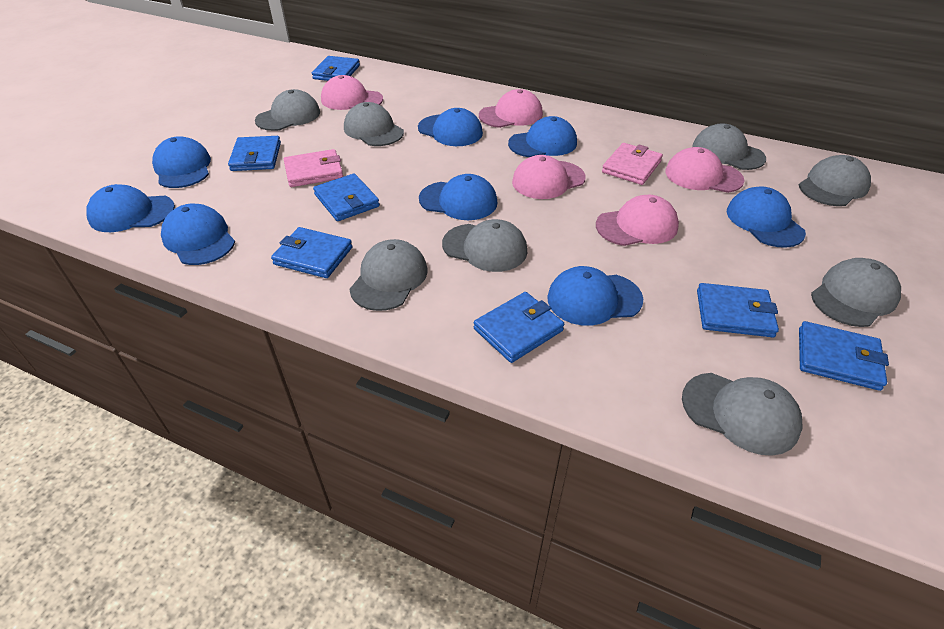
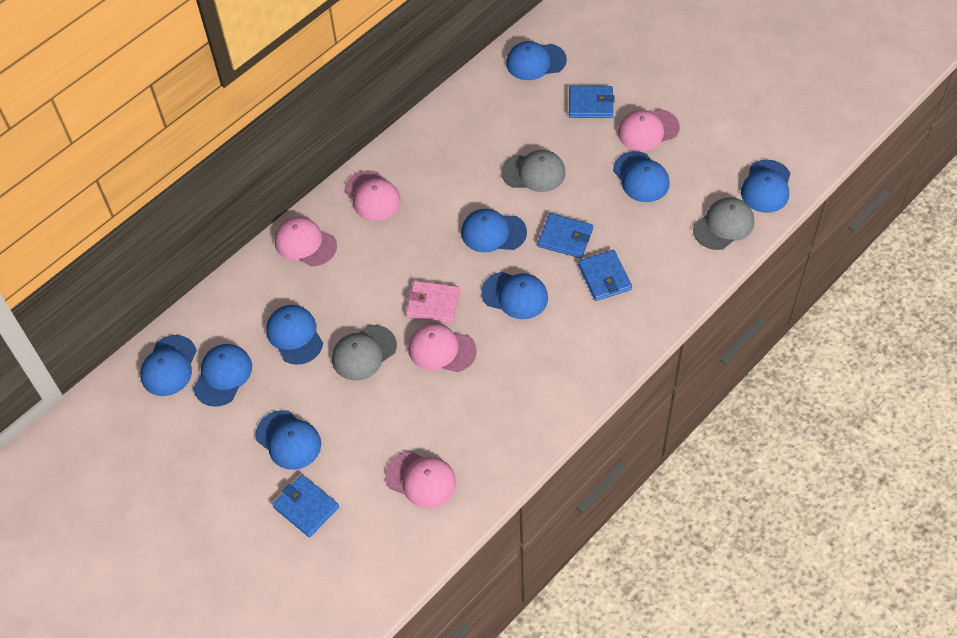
blue cap: [86,184,175,232] [152,136,211,188] [161,204,235,265] [418,108,483,146] [419,174,498,220] [508,116,577,157] [547,266,643,326] [727,186,806,248] = 8 -> [140,335,197,396] [193,344,252,407] [256,410,321,470] [266,305,323,365] [461,209,527,253] [481,272,548,319] [506,41,567,80] [613,151,670,202] [741,159,790,213] = 9
blue wallet: [228,136,281,171] [271,227,352,278] [312,56,360,81] [313,174,380,221] [474,292,564,363] [697,283,779,337] [799,321,889,391] = 7 -> [272,475,339,537] [538,213,593,258] [569,86,615,118] [578,250,632,301] = 4
grey cap: [255,89,320,131] [344,102,404,146] [349,239,427,311] [442,219,527,272] [682,373,803,456] [692,123,766,170] [799,155,871,206] [811,258,901,327] = 8 -> [332,325,397,381] [501,150,566,192] [693,197,754,250] = 3
pink wallet: [284,149,343,187] [602,143,663,185] = 2 -> [406,281,460,323] = 1

